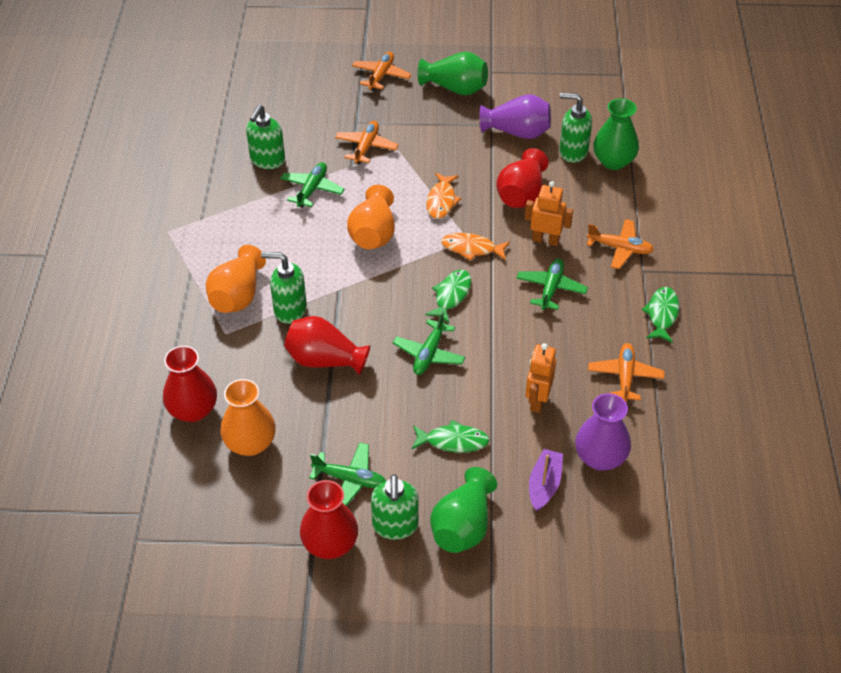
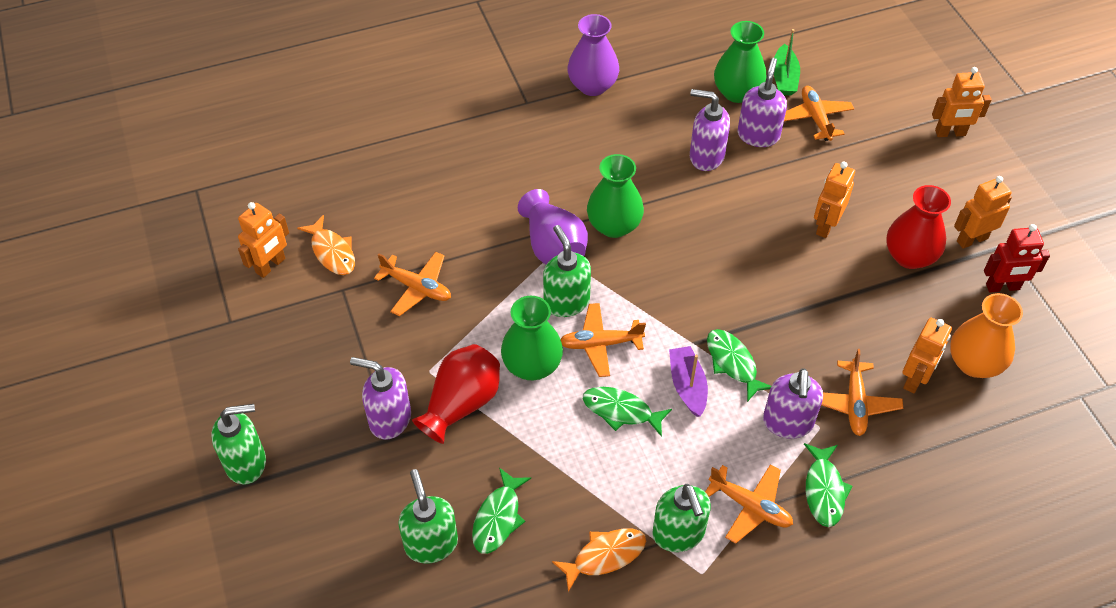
green boat: none = 0 -> [774,29,800,95] = 1
green fish: [411,420,489,453] [425,270,471,323] [642,287,679,343] = 3 -> [472,468,531,554] [583,387,672,437] [707,329,771,402] [804,443,853,527] = 4
green plane: [280,162,345,208] [309,442,386,506] [393,311,465,375] [517,259,588,310] = 4 -> none = 0
orange plane: [335,121,398,164] [352,51,411,91] [587,219,654,269] [588,343,664,402] = 4 -> [374,252,451,316] [561,303,646,377] [705,464,793,544] [784,86,854,141] [821,349,903,436] = 5
orange robot: [525,181,573,246] [525,343,556,413] = 2 -> [238,202,289,278] [814,162,855,238] [903,318,952,393] [932,67,992,137] [954,176,1012,249] = 5
orange vase: [206,245,266,313] [220,379,276,456] [347,185,395,249] = 3 -> [950,293,1023,378] = 1
purple soap dispenser: none = 0 -> [350,357,411,440] [690,89,730,171] [738,58,787,147] [763,368,823,439] = 4
red robot: none = 0 -> [984,224,1050,293] = 1
red vase: [163,346,217,422] [284,316,370,376] [300,480,358,559] [496,148,549,208] = 4 -> [412,344,500,444] [886,185,951,269] = 2

